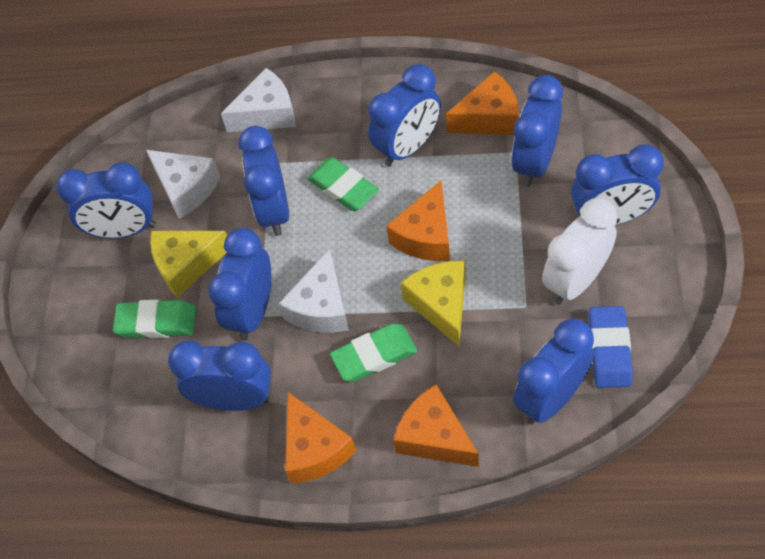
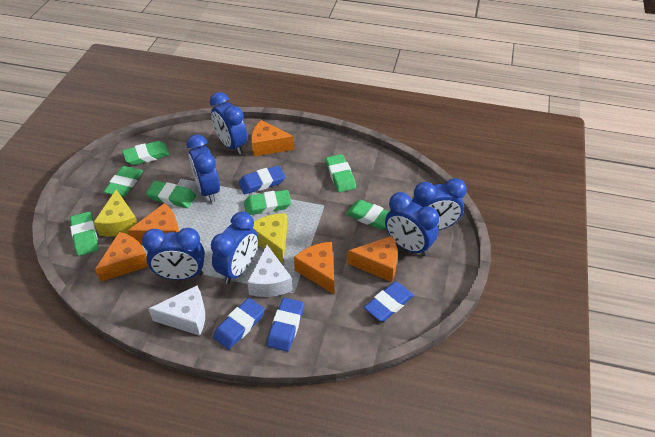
blue clock: [56,162,156,238] [168,341,271,411] [208,228,271,341] [238,126,289,236] [368,64,441,167] [511,75,563,187] [513,319,594,425] [571,144,664,225] = 8 -> [142,228,205,280] [187,134,220,202] [210,92,247,155] [211,212,258,284] [385,192,439,256] [411,178,467,230] = 6
blue eraser: [588,306,633,388] = 1 -> [213,298,265,350] [239,165,285,194] [267,298,304,352] [364,282,414,322] = 4
green eraser: [113,300,196,338] [307,157,379,211] [330,324,417,382] = 3 -> [70,212,99,256] [104,166,143,197] [122,141,170,165] [146,181,196,208] [244,190,291,215] [325,154,356,192] [346,200,389,230] = 7
orange cheese: [285,392,356,484] [386,181,450,261] [393,384,479,467] [446,71,519,135] = 4 -> [95,232,149,282] [128,203,179,244] [251,120,294,157] [294,242,334,294] [347,236,398,282] = 5
white cheese: [146,150,220,219] [221,68,296,132] [279,249,349,333] = 3 -> [148,286,205,336] [247,245,293,297] = 2
white clock: [542,198,618,305] = 1 -> none = 0

